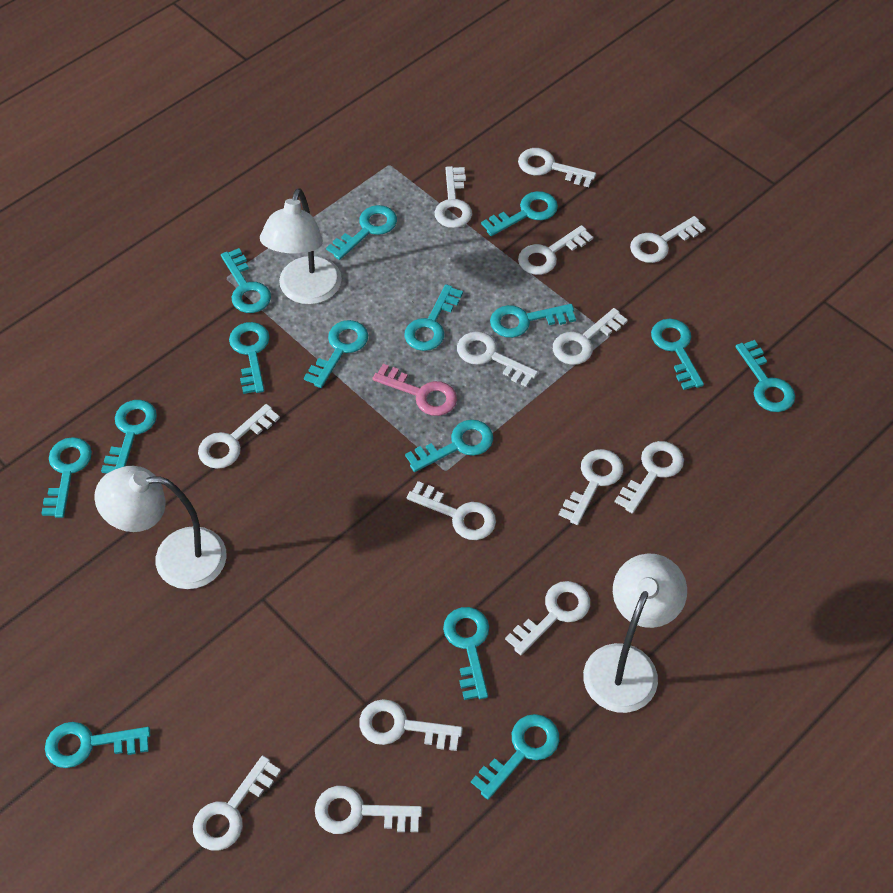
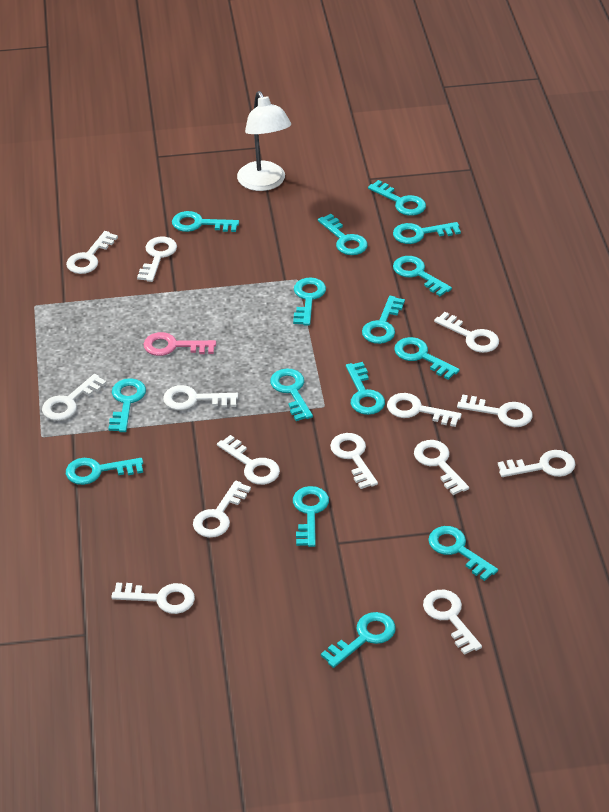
white lamp: [94,466,227,589] [260,188,342,304] [583,553,687,713] = 3 -> [237,91,291,191] = 1

